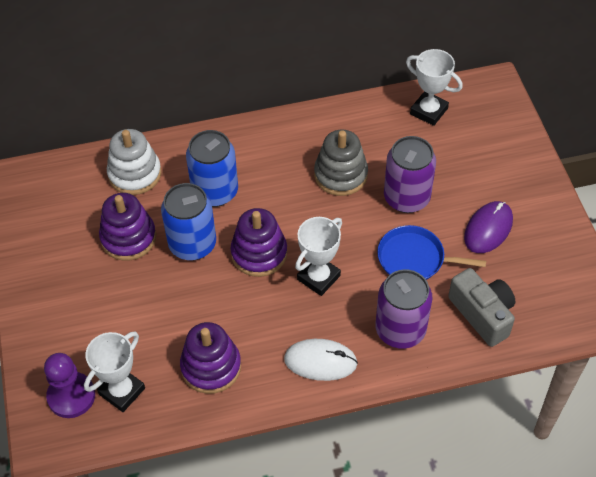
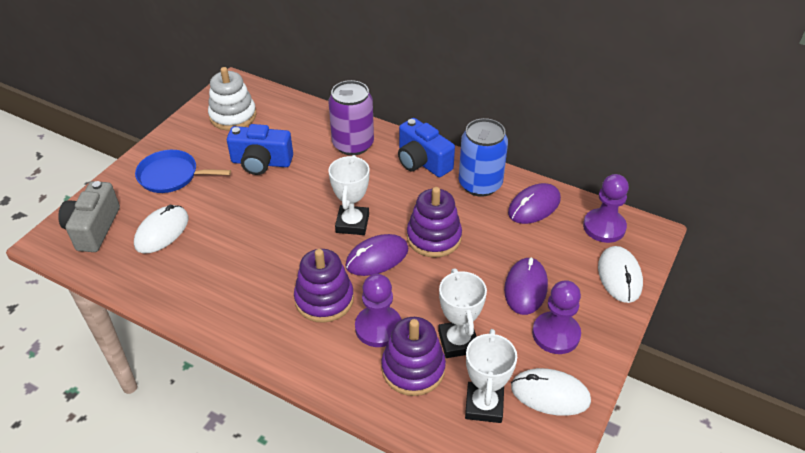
blue camera: none = 0 -> [227,124,293,175] [398,118,455,177] = 2
blue can: [161,183,216,260] [186,130,238,207] = 2 -> [459,118,508,197] = 1
grey stacking toy: [314,130,368,196] = 1 -> none = 0
purple can: [375,269,432,349] [384,136,436,213] = 2 -> [329,80,374,156] = 1
purple mouse: [464,201,513,253] = 1 -> [345,234,408,276] [504,257,548,315] [508,183,561,224] = 3
purple pawn: [44,353,95,418] = 1 -> [355,274,402,347] [532,280,581,354] [583,174,629,243] = 3
white mouse: [284,339,358,381] = 1 -> [134,205,189,253] [511,368,591,416] [598,246,643,303] = 3

